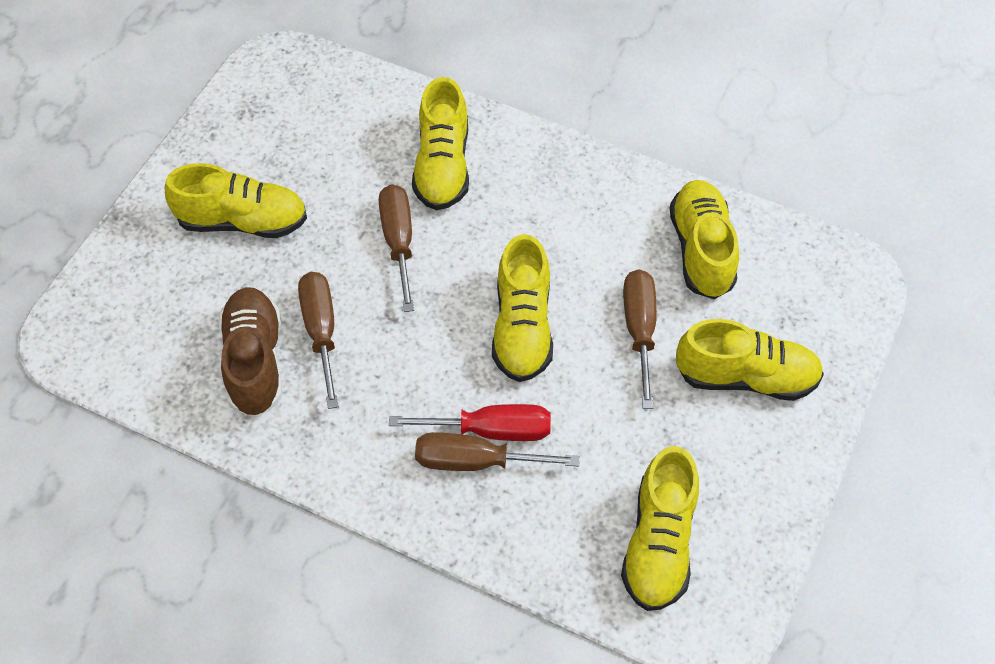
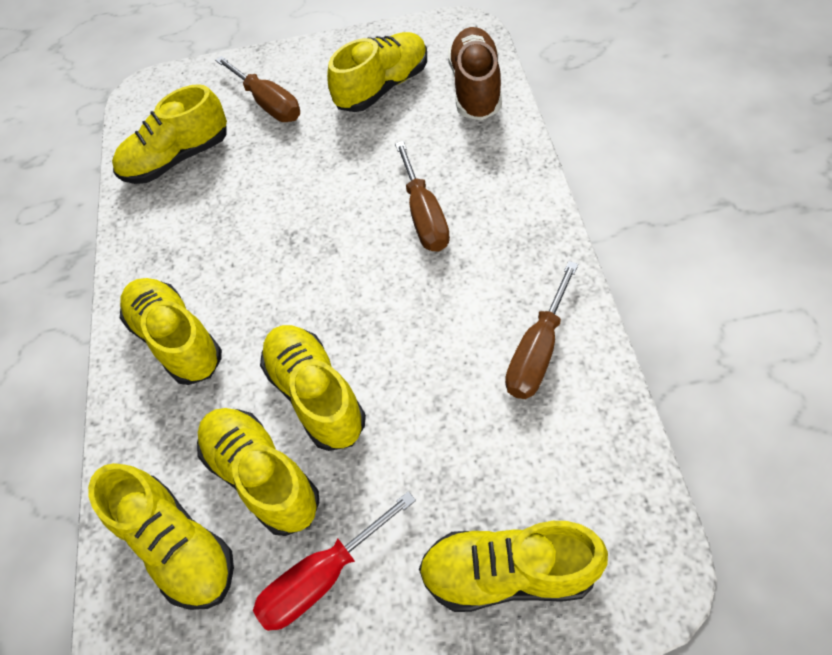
brown screwdriver: [298,272,339,409] [379,184,414,312] [415,432,580,471] [623,270,657,409] = 4 -> [215,56,300,122] [395,141,450,252] [505,261,578,399] = 3
yellow shoe: [165,163,307,238] [412,77,469,210] [492,234,553,382] [621,446,699,611] [670,180,739,299] [676,319,824,401] = 6 -> [88,463,234,610] [112,84,227,184] [120,278,222,385] [197,408,319,536] [260,325,366,451] [327,32,427,112] [419,521,608,612] = 7

